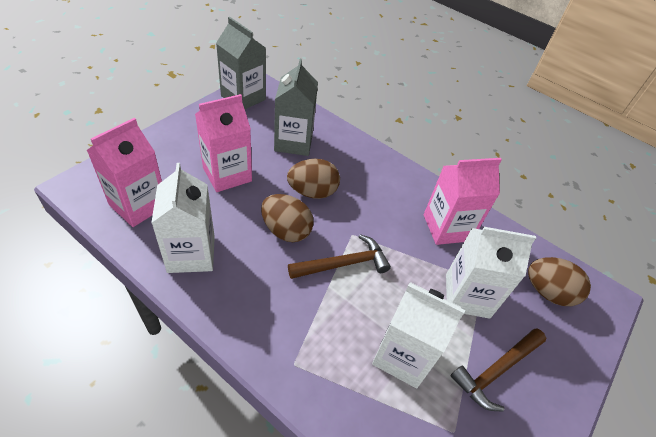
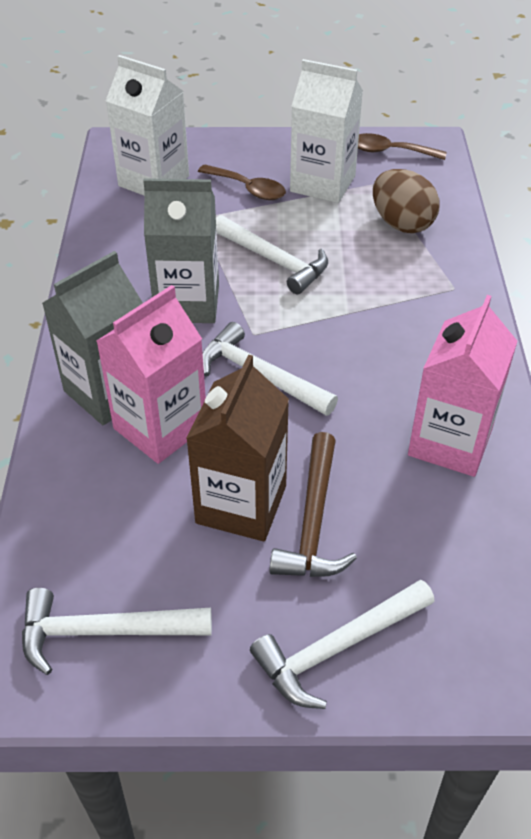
brown carton: none = 0 -> [186,355,289,541] = 1
brown egg: [261,194,314,242] [287,159,340,199] [528,257,591,306] = 3 -> [373,169,440,233] = 1
brown hammer: [288,234,391,279] [450,328,546,412] = 2 -> [269,432,357,577] = 1
brown spoon: none = 0 -> [198,165,286,200] [358,133,446,160] = 2
pink carton: [87,118,162,227] [195,94,252,192] [424,158,502,245] = 3 -> [97,285,206,464] [408,295,518,477] = 2
white carton: [151,163,215,273] [372,282,465,388] [446,227,536,319] = 3 -> [106,55,189,195] [290,59,363,203] = 2
white hammer: none = 0 -> [22,588,212,675] [202,322,338,416] [216,215,328,294] [250,580,435,709] = 4

